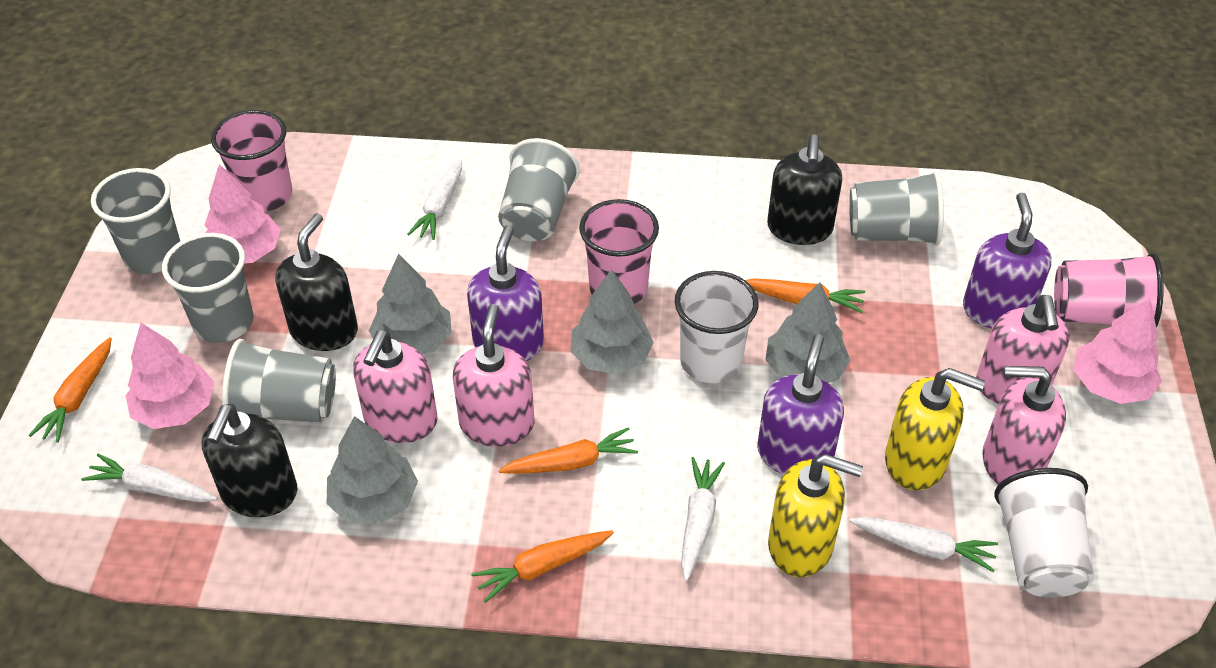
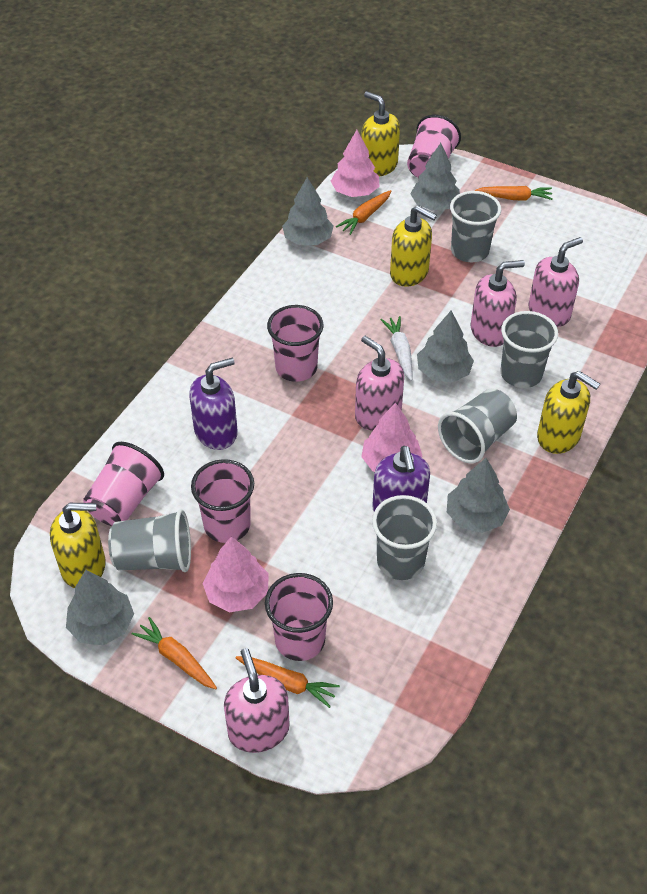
black soap dispenser: [202,404,297,517] [275,214,358,351] [767,134,842,245] = 3 -> none = 0
grey tree: [327,416,418,524] [369,254,452,354] [570,269,654,374] [765,282,850,383] = 4 -> [66,570,134,645] [282,177,334,245] [411,143,460,211] [417,311,474,383] [447,458,510,533] = 5
pink cup: [211,110,292,212] [579,199,659,304] [1054,253,1164,328] = 3 -> [83,442,164,526] [191,459,254,543] [265,573,333,661] [267,305,324,382] [407,115,461,178] = 5
purple soap dispenser: [467,225,544,361] [757,335,844,475] [963,193,1052,328] = 3 -> [189,358,238,450] [372,446,430,511] = 2
white carrot: [81,454,218,502] [407,159,462,240] [681,457,725,581] [849,517,998,572] = 4 -> [381,316,412,381] = 1
white cup: [675,271,759,383] [994,468,1094,598] = 2 -> none = 0
yellow soap dispenser: [768,454,863,577] [885,368,985,490] = 2 -> [50,503,106,588] [361,91,400,177] [390,205,437,287] [537,371,600,454] = 4

